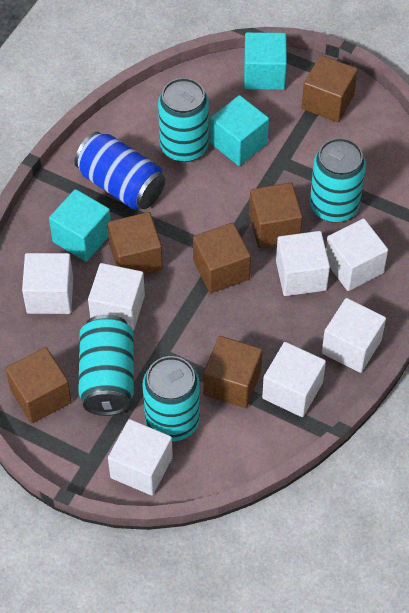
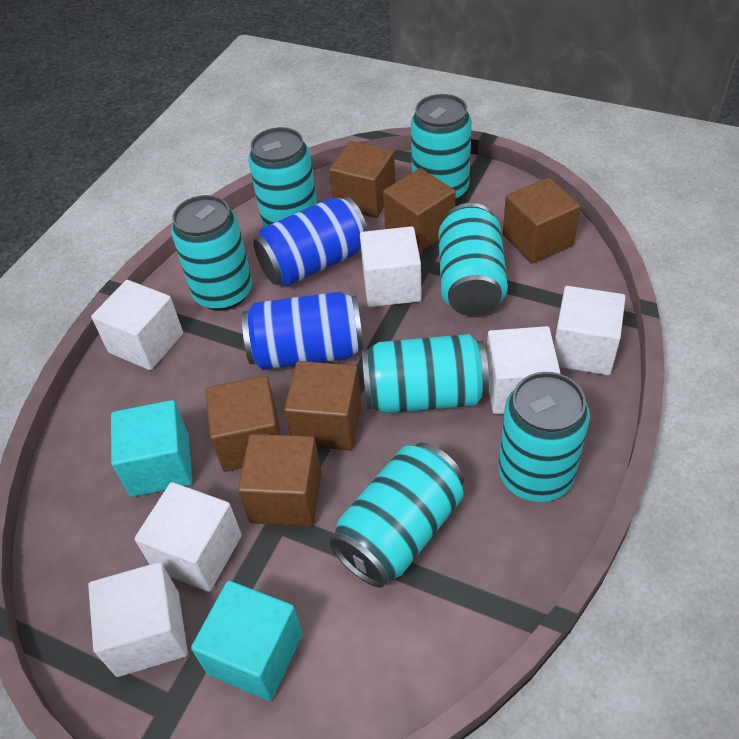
blue can: [75,132,165,210] = 1 -> [242,292,364,370] [253,197,368,286] = 2
turquoise can: [79,314,134,416] [143,356,200,441] [158,78,209,162] [310,138,366,222] = 4 -> [171,195,252,311] [248,127,317,227] [330,443,464,588] [362,334,489,413] [411,94,472,201] [438,203,508,316] [498,372,590,502] = 7
turquoise cube: [49,189,111,262] [210,95,269,166] [244,32,287,90] = 3 -> [111,400,192,497] [191,581,303,701] = 2
white cube: [22,253,73,314] [88,263,145,331] [108,419,173,495] [262,342,326,417] [276,231,330,296] [322,298,386,373] [326,219,388,291] = 7 -> [88,562,188,677] [91,280,183,370] [135,482,242,592] [360,226,422,307] [486,326,560,414] [554,286,626,375] = 6

